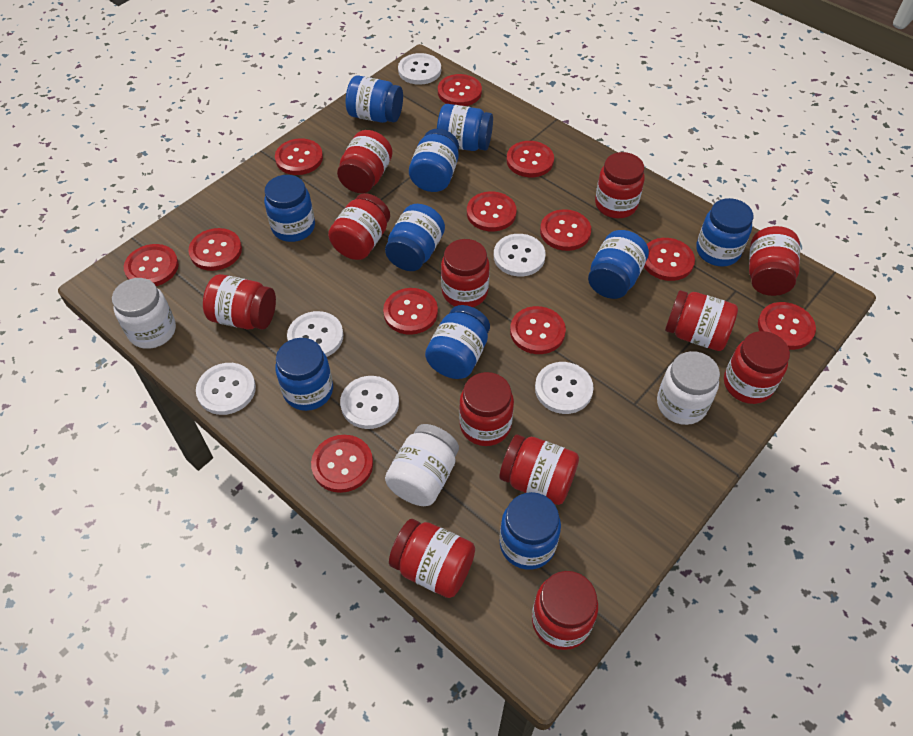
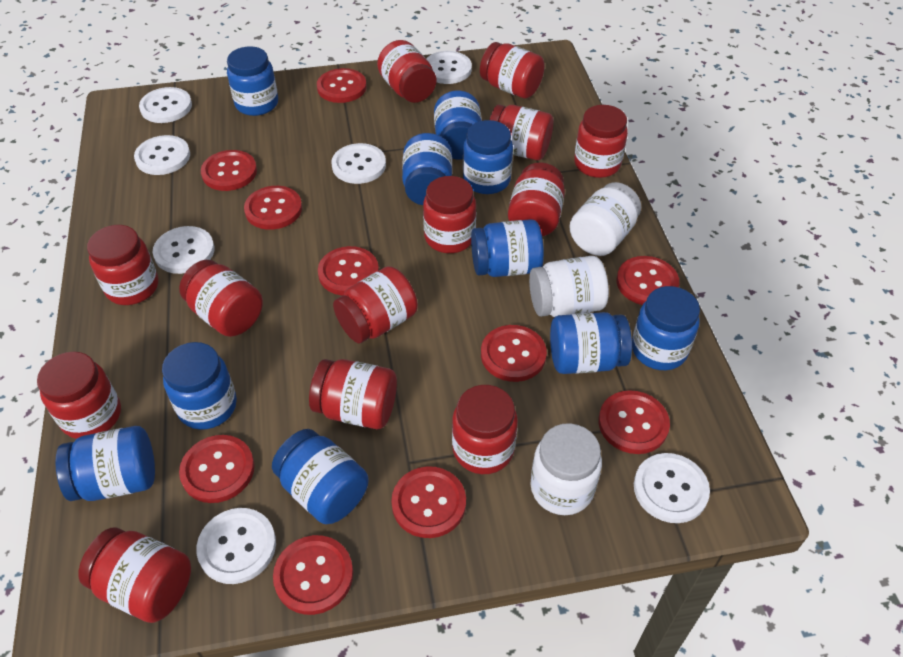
red button: [124,244,179,286] [188,228,242,271] [275,138,323,175] [311,435,373,493] [383,288,438,335] [438,74,482,106] [467,191,517,231] [507,141,554,177] [510,306,566,354] [540,209,591,251] [644,238,695,281] [758,302,816,350] = 12 -> [179,435,255,503] [201,150,257,191] [244,186,302,230] [273,535,353,615] [317,68,367,103] [318,246,379,296] [391,466,466,538] [481,325,547,382] [599,390,670,454] [617,256,679,305] = 10
red jar: [203,274,276,330] [328,193,390,260] [337,130,393,193] [389,519,475,598] [441,239,490,307] [459,372,514,446] [499,435,579,505] [532,571,598,650] [595,152,645,218] [665,290,738,351] [724,331,790,404] [749,226,800,296] = 12 -> [37,352,121,439] [78,527,191,623] [87,225,158,305] [179,260,263,337] [309,359,397,429] [333,266,418,343] [377,40,436,103] [423,176,476,253] [452,385,518,474] [480,42,545,99] [489,104,553,160] [508,162,565,236] [574,105,628,178] = 13
white button: [196,363,256,415] [287,311,343,357] [340,376,399,429] [398,53,441,85] [494,234,546,276] [535,362,594,414] = 6 -> [134,135,190,175] [139,87,192,123] [153,226,215,274] [196,508,276,584] [331,143,386,184] [426,51,472,84] [634,453,710,523] = 7

